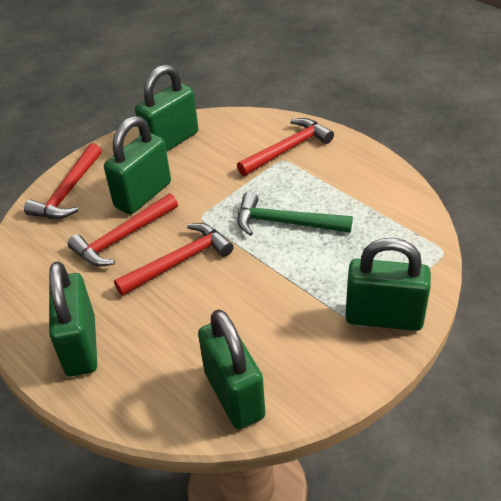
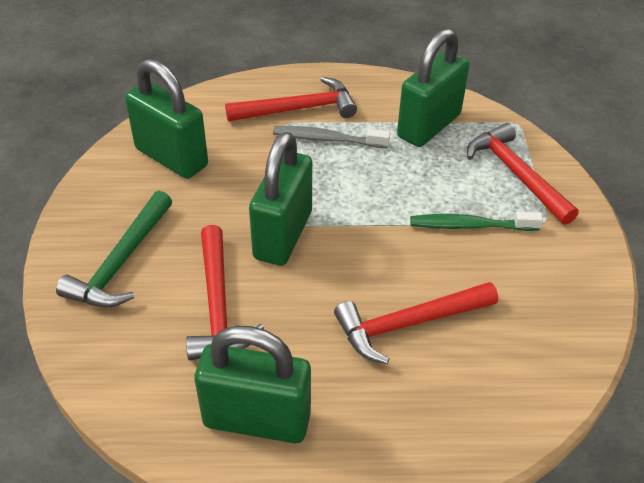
green padlock: [49,261,97,376] [104,116,171,214] [135,64,198,152] [198,309,265,429] [345,238,431,331] = 5 -> [125,59,208,179] [195,326,311,443] [249,132,312,266] [397,29,470,147] = 4
green toothbrush: none = 0 -> [410,212,543,231] = 1
grey toothbrush: none = 0 -> [273,126,390,148] = 1

